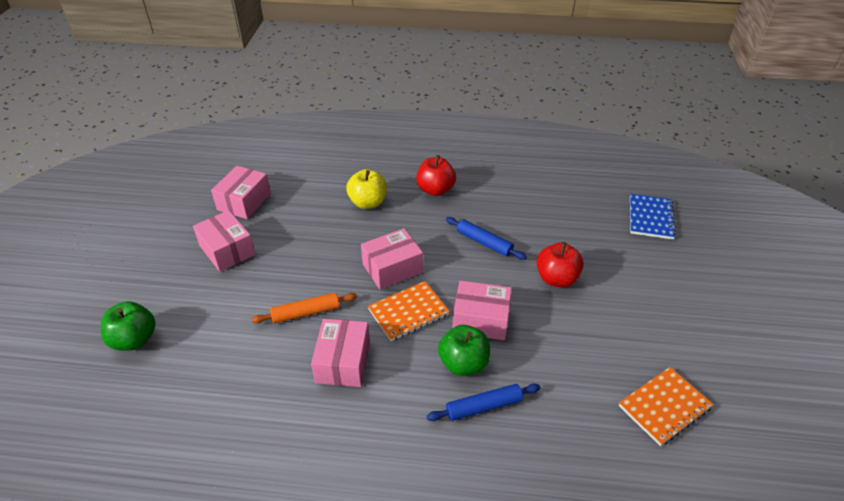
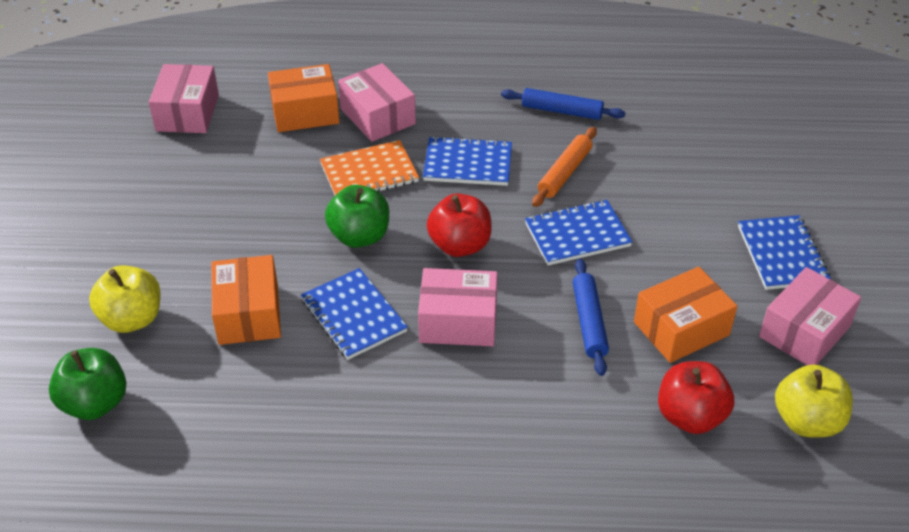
blue notebook: [630,194,676,240] = 1 -> [301,268,408,360] [423,136,512,186] [525,200,633,265] [738,215,831,290] = 4
orange box: none = 0 -> [211,255,281,345] [268,64,340,132] [634,267,737,363] = 3
orange notebook: [368,281,450,341] [619,367,714,446] = 2 -> [320,140,419,195] = 1
pink box: [193,210,255,272] [211,166,271,219] [311,319,370,387] [361,228,423,289] [452,280,512,340] = 5 -> [149,64,219,133] [338,63,416,142] [418,268,498,346] [759,267,861,365] = 4
yellow apple: [346,169,387,209] = 1 -> [89,265,161,333] [775,365,853,437] = 2

